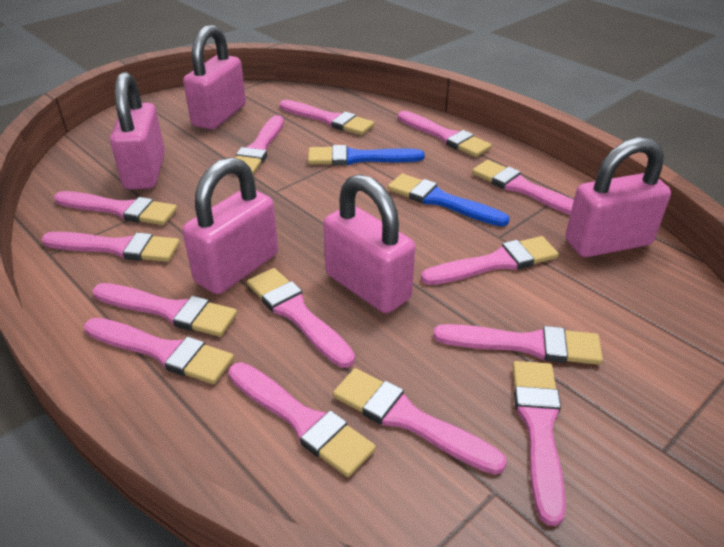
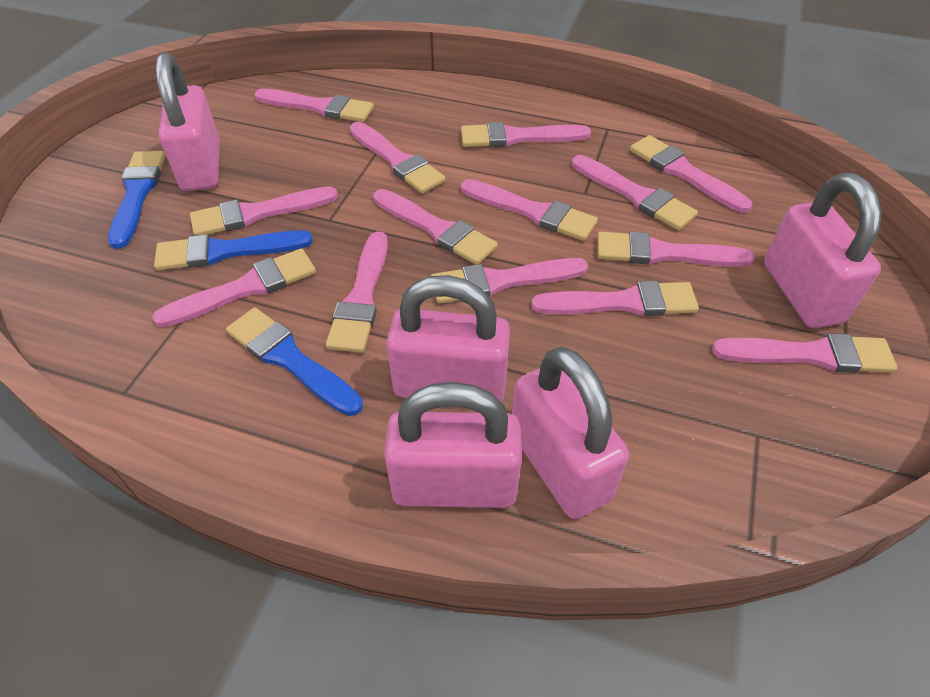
blue brush: [308,145,425,165] [388,174,510,227] = 2 -> [108,151,166,249] [154,230,313,270] [226,307,363,416] = 3

